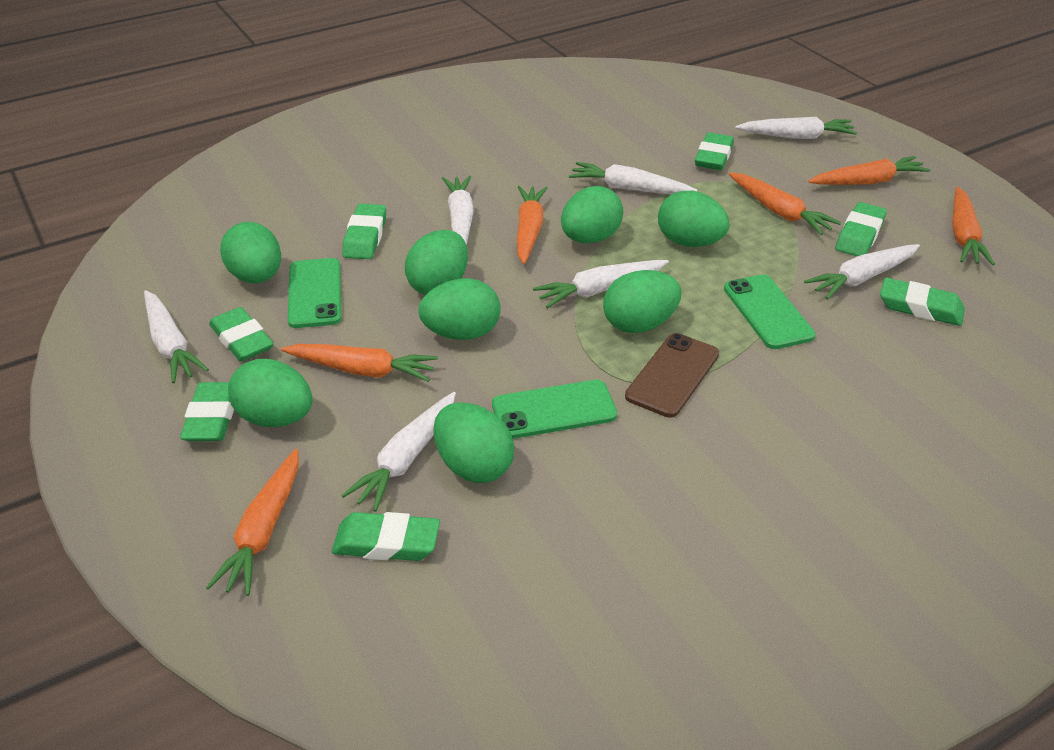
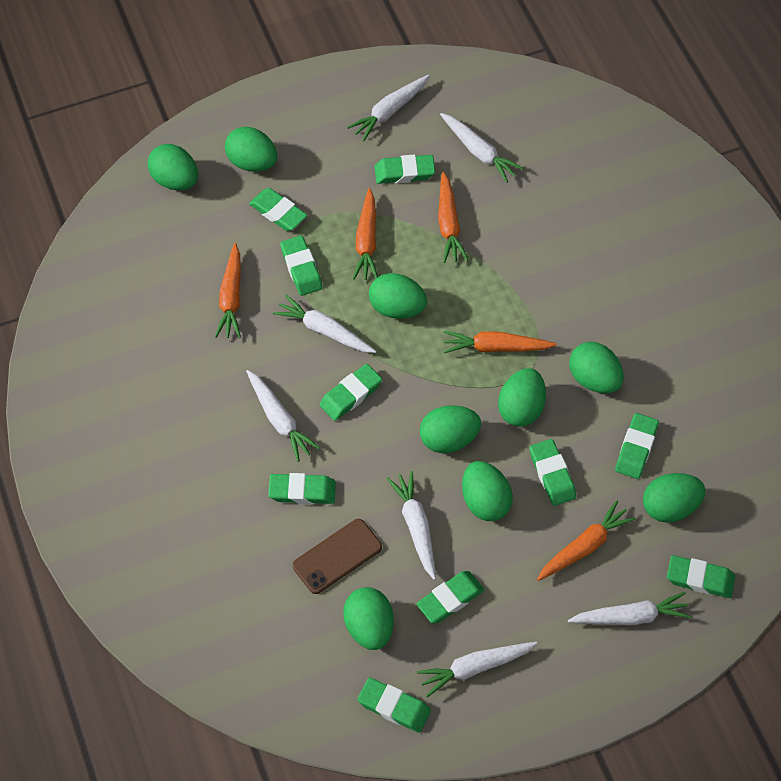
green egg: [220,222,281,283] [228,359,313,427] [405,230,468,295] [418,278,501,340] [434,402,514,483] [561,186,623,243] [603,270,681,333] [658,191,730,247] = 8 -> [148,144,198,190] [225,127,277,172] [343,587,394,650] [369,273,427,319] [420,405,481,453] [462,461,513,521] [498,368,546,427] [569,342,624,393] [643,473,706,523] = 9
green eraser: [180,382,234,441] [209,307,274,361] [332,512,440,561] [342,204,386,259] [695,132,734,170] [835,202,887,256] [880,278,965,326] = 7 -> [249,188,307,231] [268,473,336,504] [280,236,322,296] [320,364,382,421] [358,678,431,733] [374,154,435,184] [417,571,484,623] [529,439,576,506] [615,413,659,479] [667,555,735,598] = 10
green phone: [288,258,342,328] [492,380,617,439] [724,275,816,349] = 3 -> none = 0
orange carrot: [206,449,299,596] [281,344,438,382] [517,186,548,264] [729,173,841,235] [808,156,930,185] [952,187,995,265] = 6 -> [215,243,241,338] [353,188,378,280] [438,172,468,263] [443,331,557,353] [537,500,636,581] = 5

